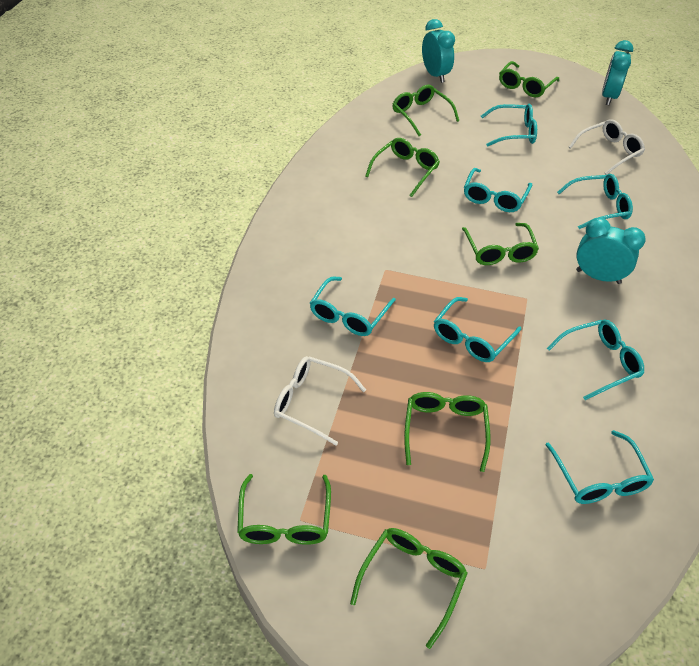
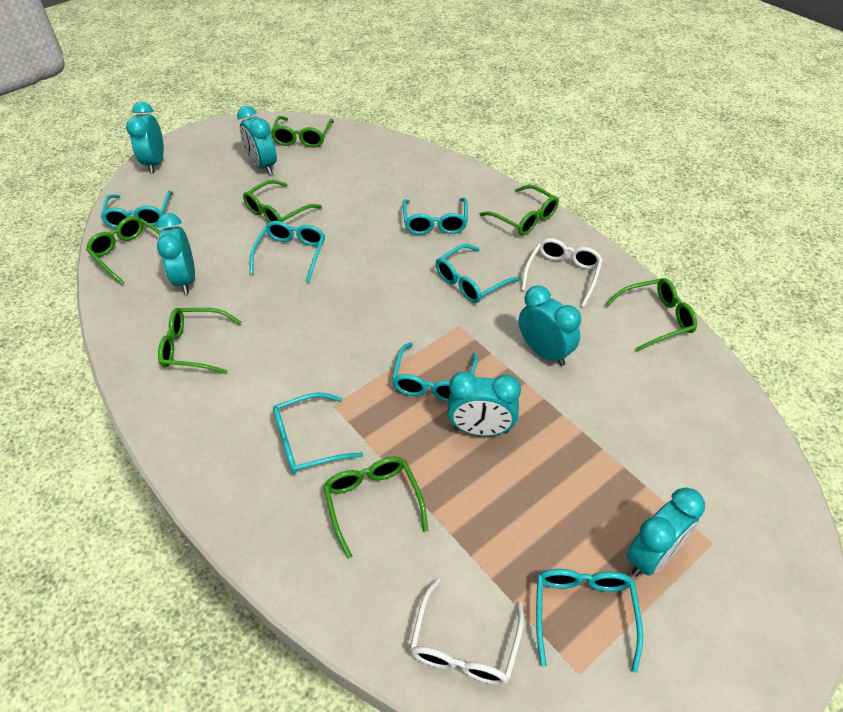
turquoise clock: [422,19,455,83] [576,217,646,284] [602,40,633,105] = 3 -> [126,102,164,173] [157,213,195,294] [237,106,277,175] [447,372,521,436] [519,285,581,366] [627,487,705,577] = 6

